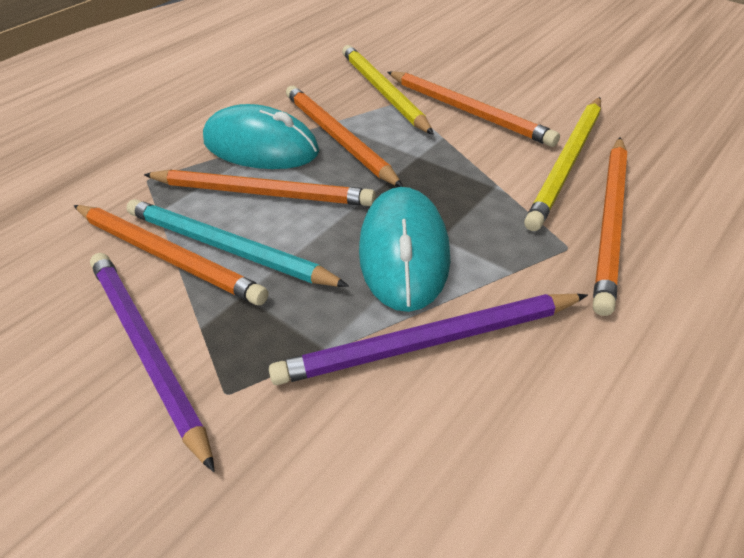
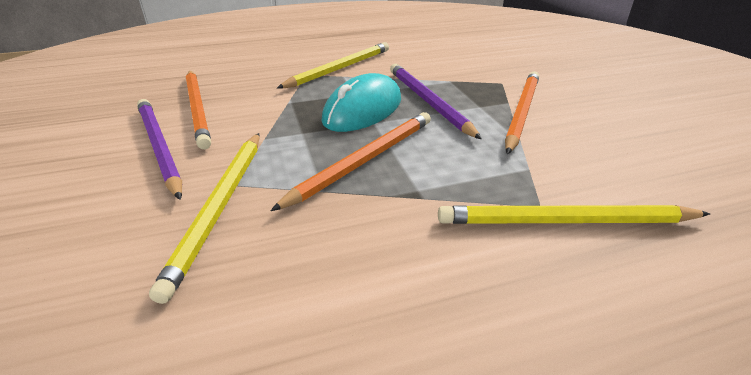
orange pencil: [74,205,268,305] [144,170,376,206] [286,86,403,187] [388,71,560,147] [593,137,627,316] = 5 -> [186,71,211,149] [270,112,431,211] [505,71,539,154] = 3
turquoise mouse: [203,104,320,169] [359,187,450,312] = 2 -> [322,73,401,132] = 1
turquoise pencil: [126,199,349,287] = 1 -> none = 0
yellow pencil: [342,45,434,135] [524,97,601,231] = 2 -> [149,133,259,304] [277,42,389,89] [438,205,710,224] = 3

